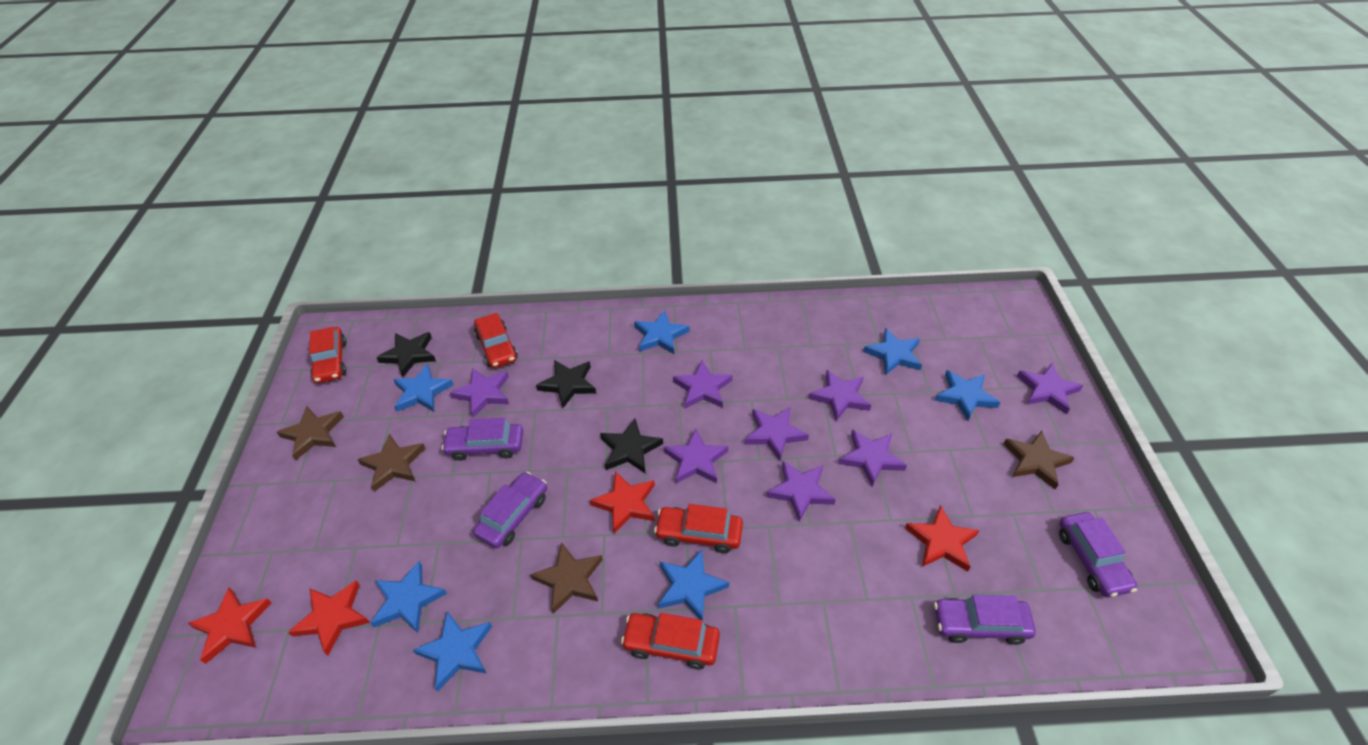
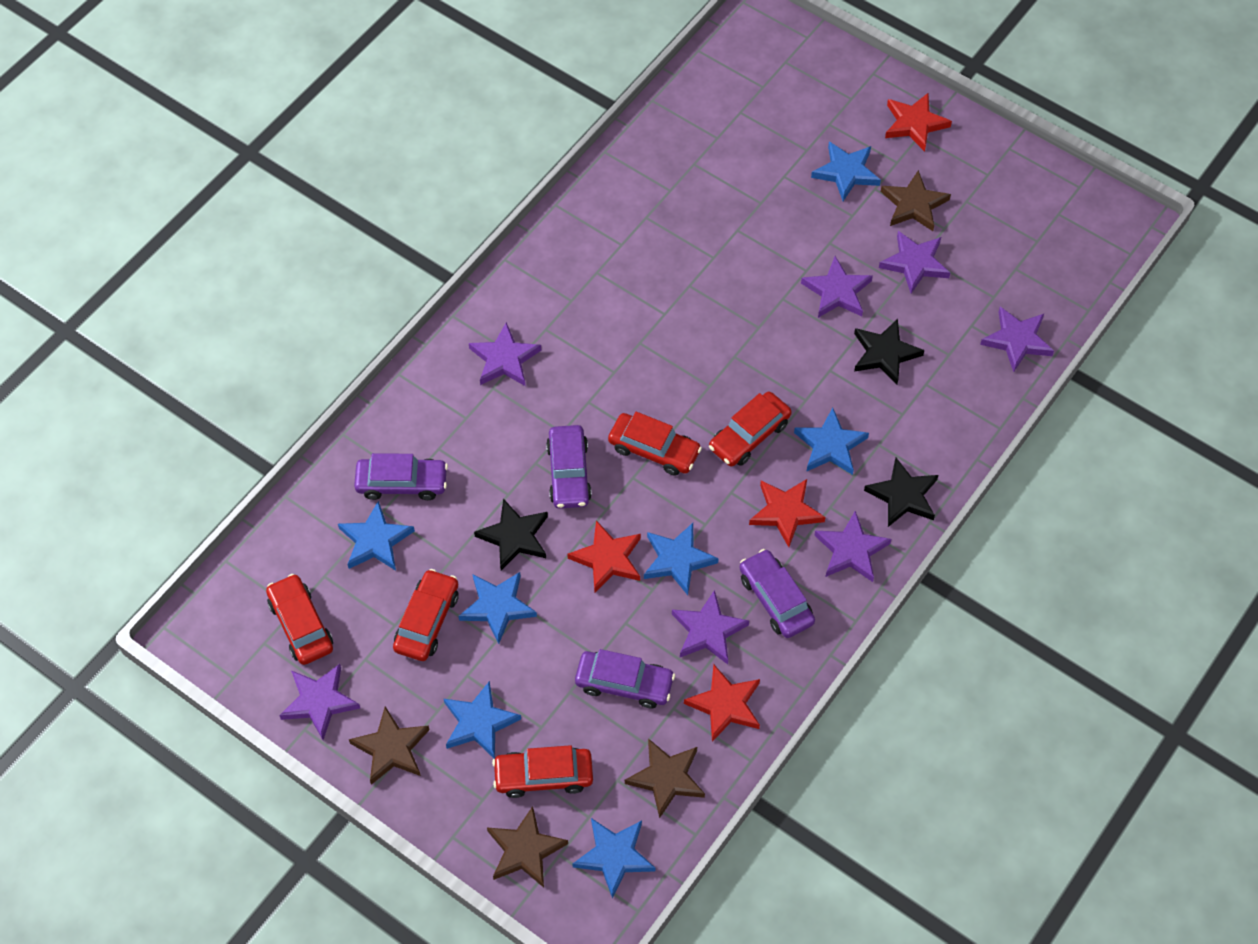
purple star: [450,368,509,418] [664,429,728,483] [673,361,733,409] [745,407,809,461] [766,461,836,521] [809,370,871,421] [839,429,907,487] [1017,363,1083,414] = 8 -> [279,664,360,740] [469,322,541,386] [672,590,749,664] [801,256,873,318] [814,511,891,582] [879,231,950,293] [980,307,1054,372] = 7
red car: [309,327,347,383] [474,313,518,368] [621,613,720,669] [654,504,743,553] = 4 -> [266,574,333,665] [393,569,459,661] [492,745,593,798] [608,412,702,476] [709,392,792,467] = 5

